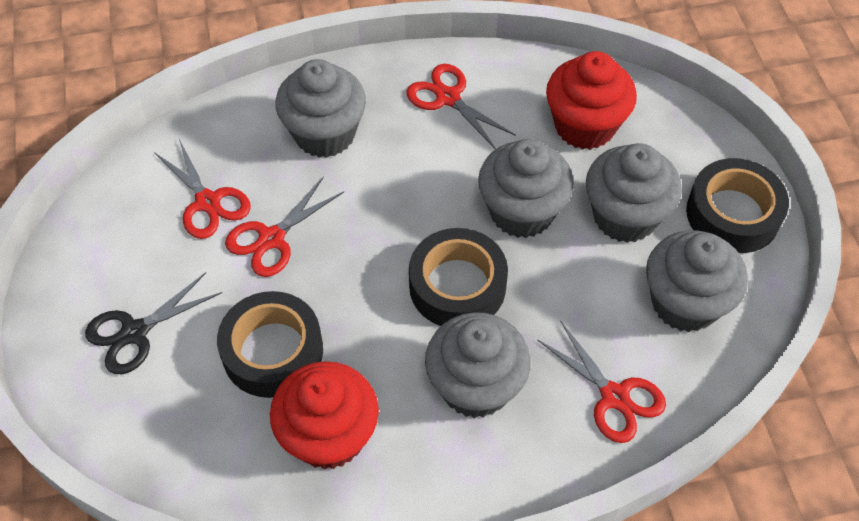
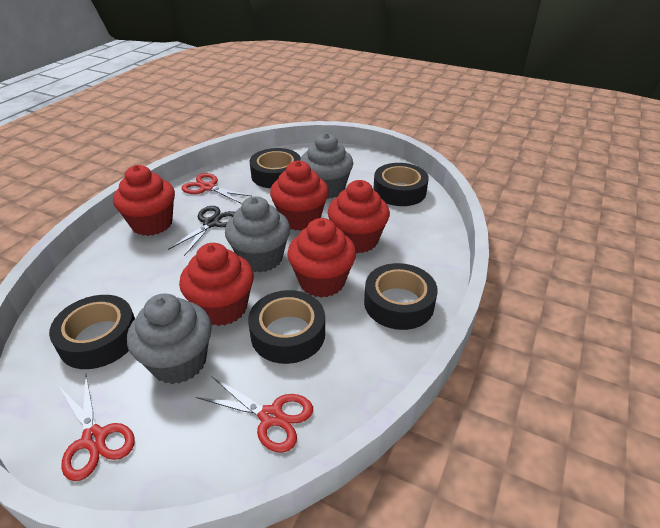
black tape: [217,291,323,398] [409,228,508,326] [686,158,789,253] = 3 -> [49,295,135,369] [248,290,325,364] [250,148,301,189] [364,263,438,330] [373,163,429,206] = 5
grey cupcake: [275,59,366,158] [425,312,531,418] [478,139,574,238] [586,143,682,243] [646,230,748,332] = 5 -> [127,294,212,384] [225,196,290,272] [300,133,353,199] = 3
red cupcake: [270,361,379,470] [546,51,637,150] = 2 -> [113,165,175,236] [179,243,254,326] [270,160,329,231] [287,218,356,298] [328,180,390,253] = 5
red scissors: [154,139,251,239] [225,176,344,277] [406,64,516,150] [537,320,666,443] = 4 -> [60,375,135,481] [182,173,251,204] [196,376,313,453] = 3

